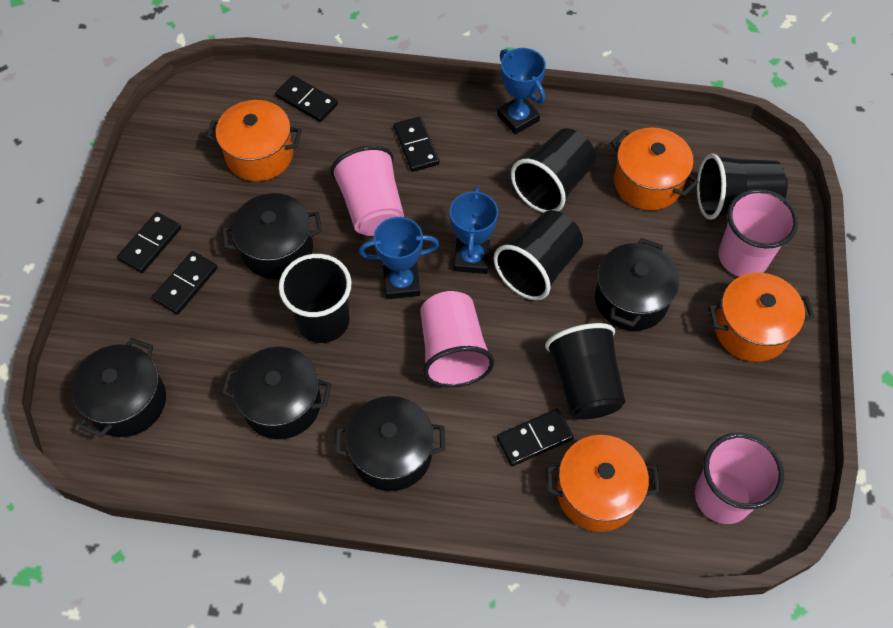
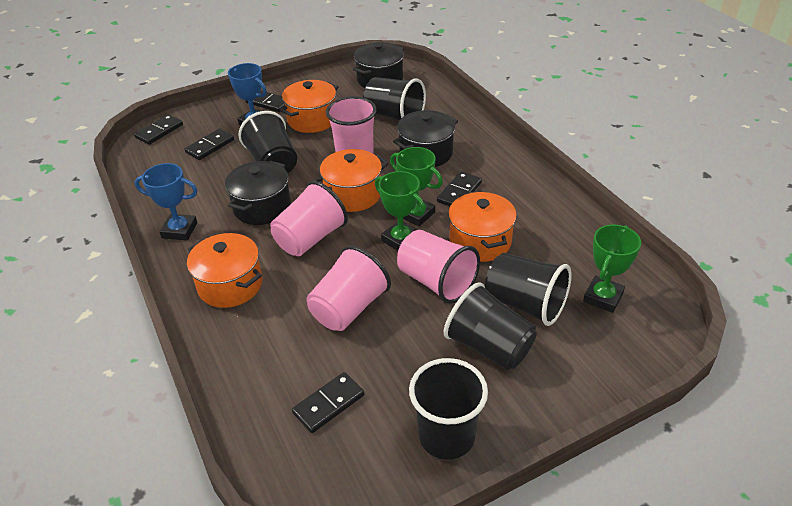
black pot: [71,338,166,437] [222,193,322,279] [222,347,331,439] [335,396,445,491] [595,238,679,331] = 5 -> [225,161,291,225] [353,42,404,88] [393,110,458,167] = 3
blue trophy: [359,217,439,299] [450,187,498,274] [497,48,546,135] = 3 -> [135,163,197,241] [228,63,266,126] = 2
green trophy: none = 0 -> [375,171,426,251] [390,147,443,226] [583,224,641,313] = 3

